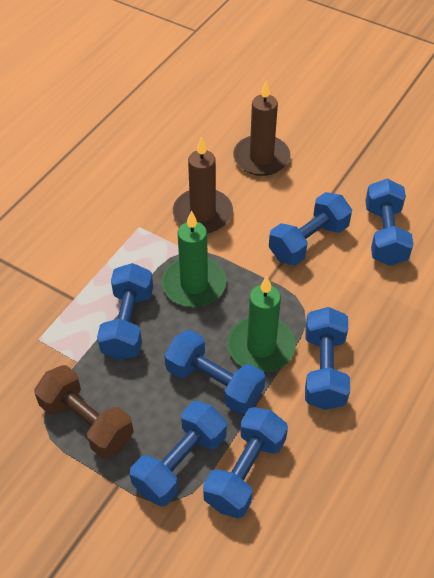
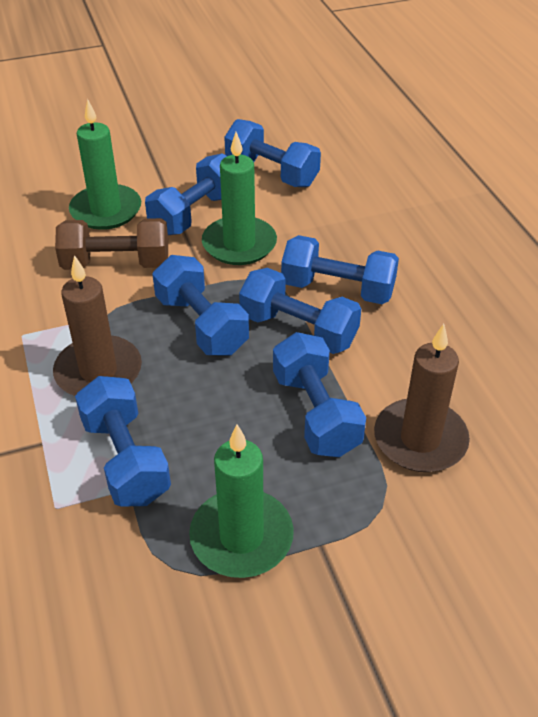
green candle: [162,210,226,307] [227,276,296,372] = 2 -> [69,99,141,230] [189,424,294,578] [202,132,277,265] = 3

